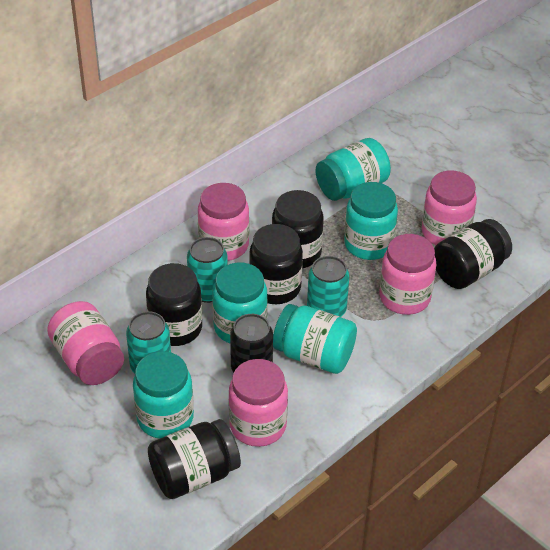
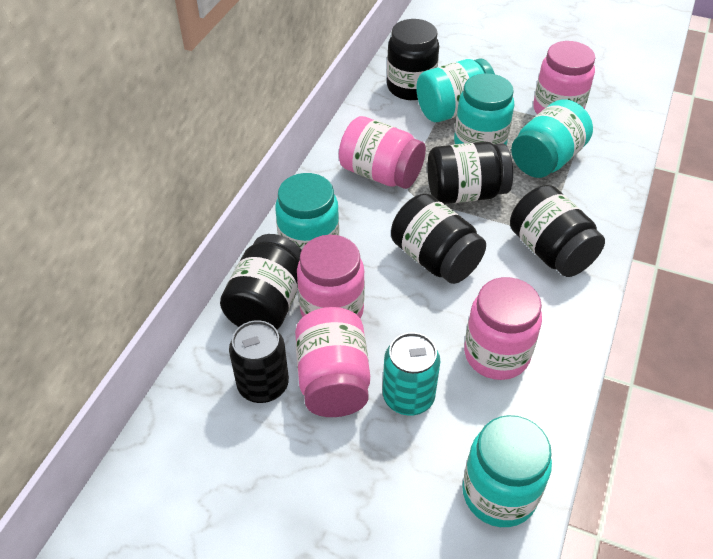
turquoise can: [126,311,171,373] [187,237,228,303] [307,256,350,317] = 3 -> [383,332,441,416] = 1

